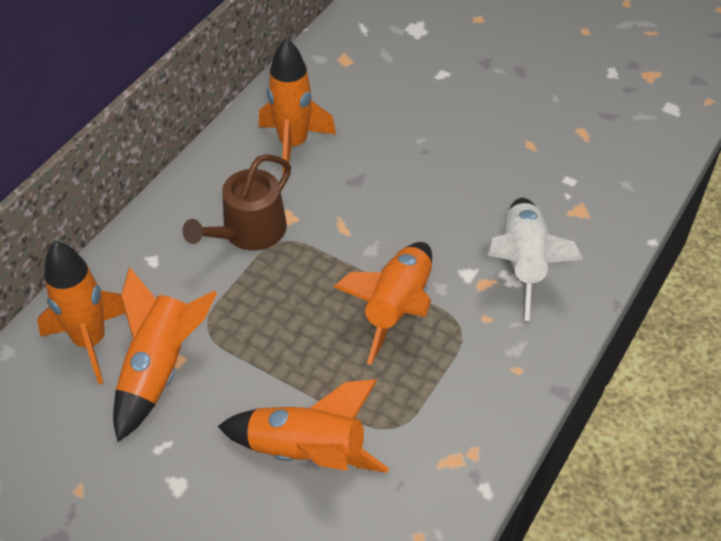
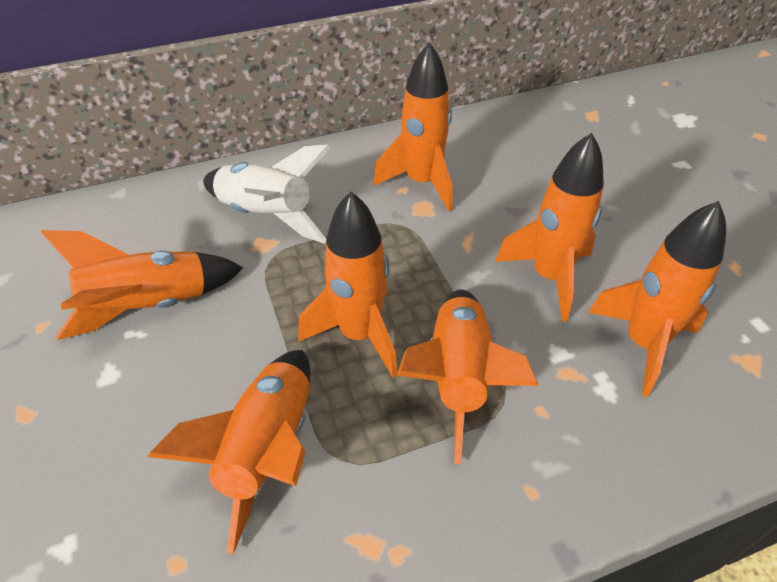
brown watering can: [182,154,291,251] = 1 -> none = 0
orange rocket: [37,241,125,384] [113,267,217,442] [218,379,389,473] [259,38,336,174] [334,242,432,365] = 5 -> [41,230,243,340] [147,350,310,554] [298,191,398,378] [373,42,453,211] [397,289,539,464] [495,133,604,322] [588,201,726,397] = 7

